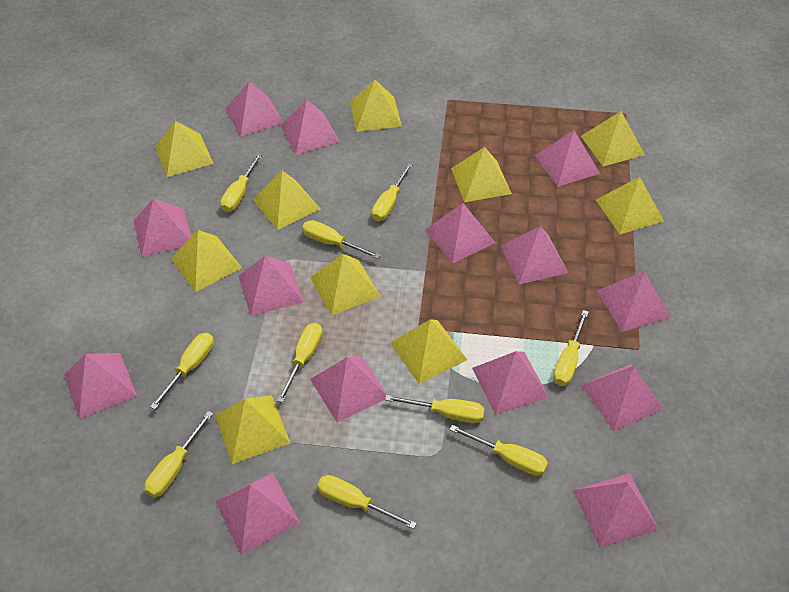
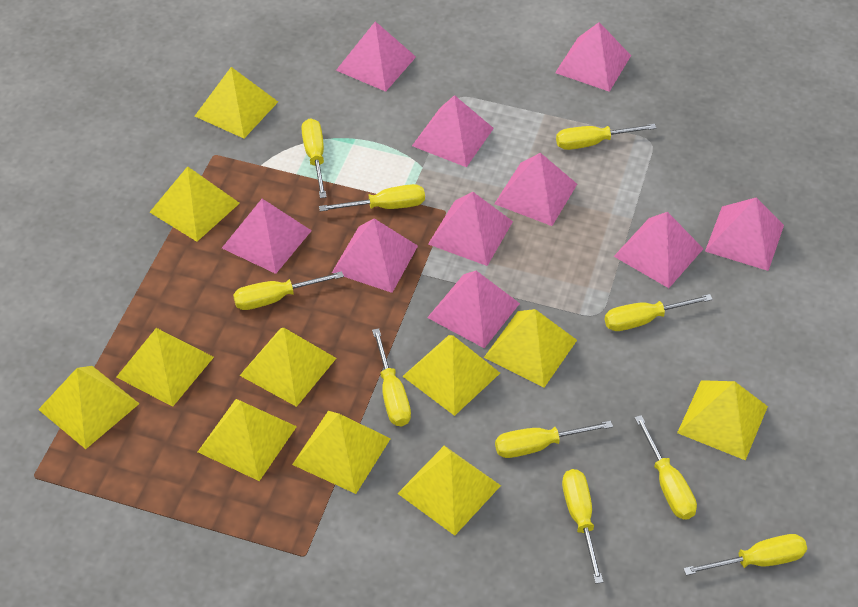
pink pyramid: [64,353,137,419] [134,199,191,257] [215,473,300,554] [226,82,284,137] [239,256,304,316] [281,99,340,155] [310,355,387,423] [425,203,496,263] [472,351,549,415] [501,226,568,284] [535,130,600,186] [573,473,659,548] [582,365,663,431] [597,271,671,332] = 14 -> [222,199,312,274] [332,218,418,293] [336,21,416,92] [412,95,494,167] [427,271,520,348] [428,192,513,266] [494,153,577,226] [555,22,631,92] [614,212,704,288] [705,197,784,271] = 10
yellow pyramid: [155,121,214,177] [171,230,242,292] [215,395,290,464] [253,171,321,230] [310,254,381,316] [350,80,402,132] [390,319,468,384] [451,147,512,202] [581,111,645,166] [596,177,665,234] = 10 -> [38,366,139,449] [117,328,214,407] [150,166,240,242] [195,67,278,138] [198,399,297,481] [240,328,337,407] [292,411,391,494] [397,446,501,536] [403,335,500,416] [484,309,577,388] [677,380,768,461] = 11

